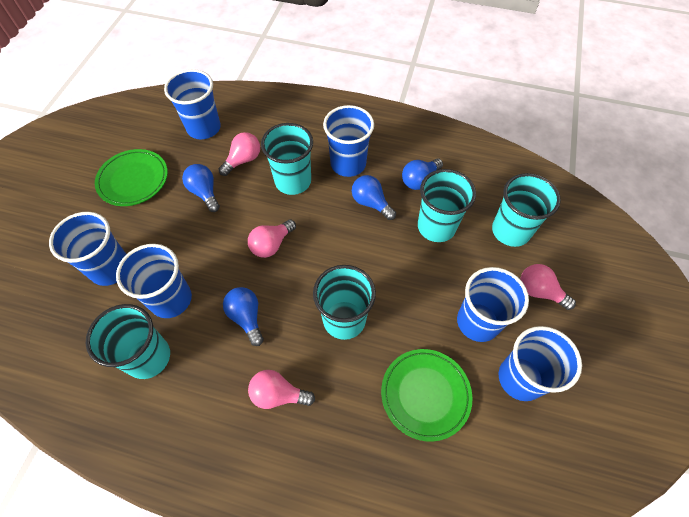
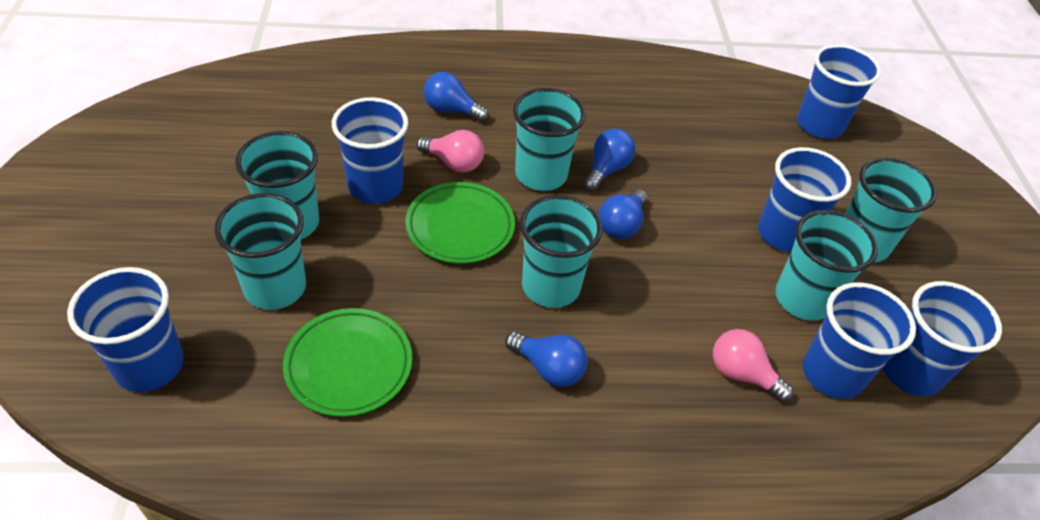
pink light bulb: [219,132,260,176] [248,219,296,258] [248,370,315,409] [520,264,576,310] = 4 -> [416,130,484,173] [713,329,794,402] = 2
turquoise cup: [86,304,170,379] [261,123,313,195] [313,265,376,340] [418,169,476,242] [492,173,561,247] = 5 -> [214,193,306,310] [235,131,319,239] [513,88,586,191] [520,195,603,308] [775,210,878,321] [845,157,937,262] = 6

